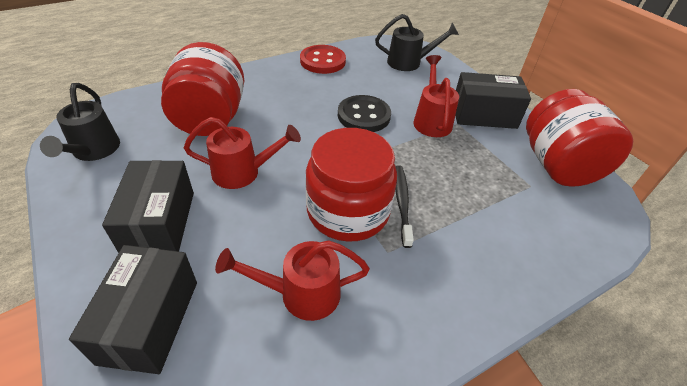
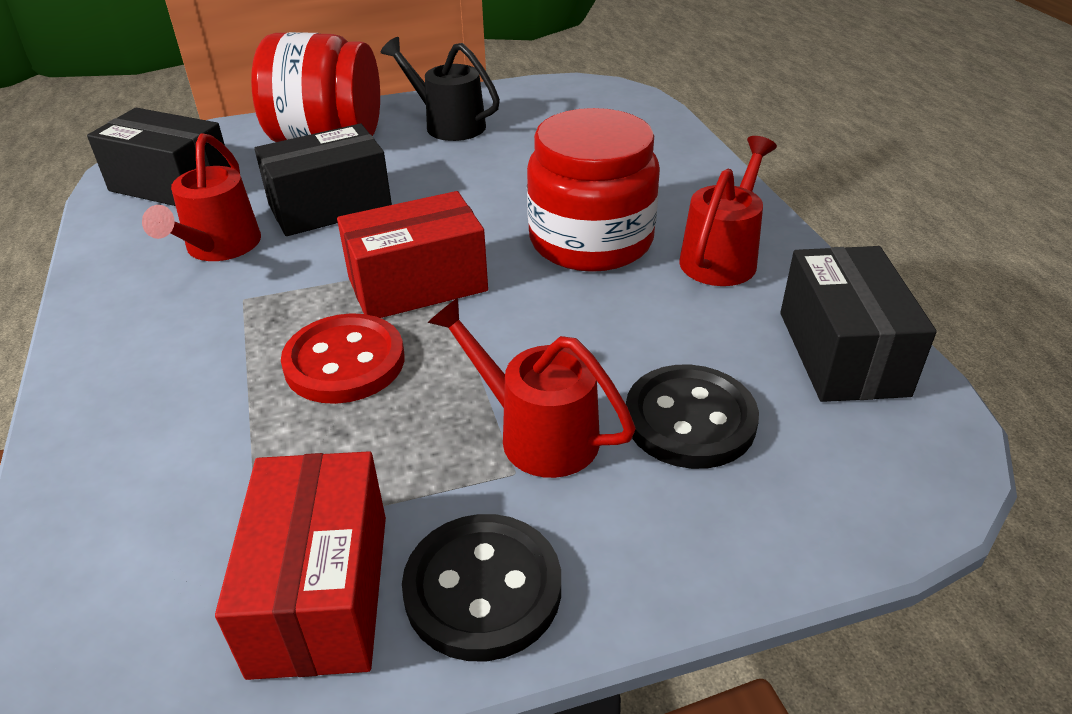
black button: [338,95,391,132] = 1 -> [402,514,561,661] [626,365,759,469] = 2
black toothbrush: [395,165,414,248] = 1 -> none = 0
black watering can: [40,83,120,161] [375,14,459,71] = 2 -> [380,37,500,141] = 1
red box: none = 0 -> [215,451,386,680] [337,191,488,318] = 2
red jar: [161,42,244,136] [305,128,397,242] [526,89,633,186] = 3 -> [251,32,380,142] [527,108,660,272] = 2

